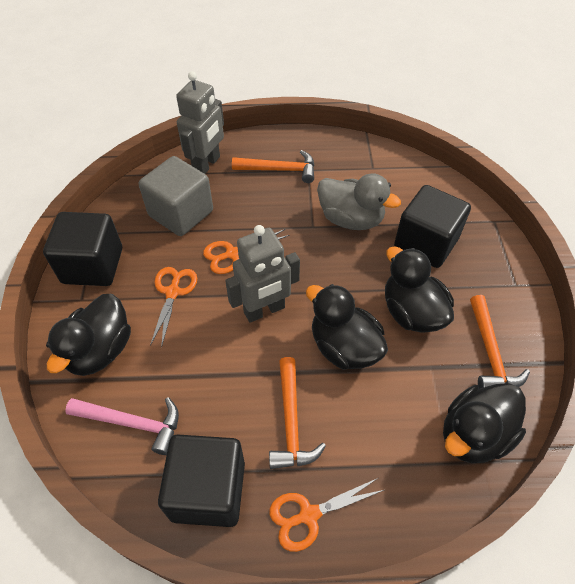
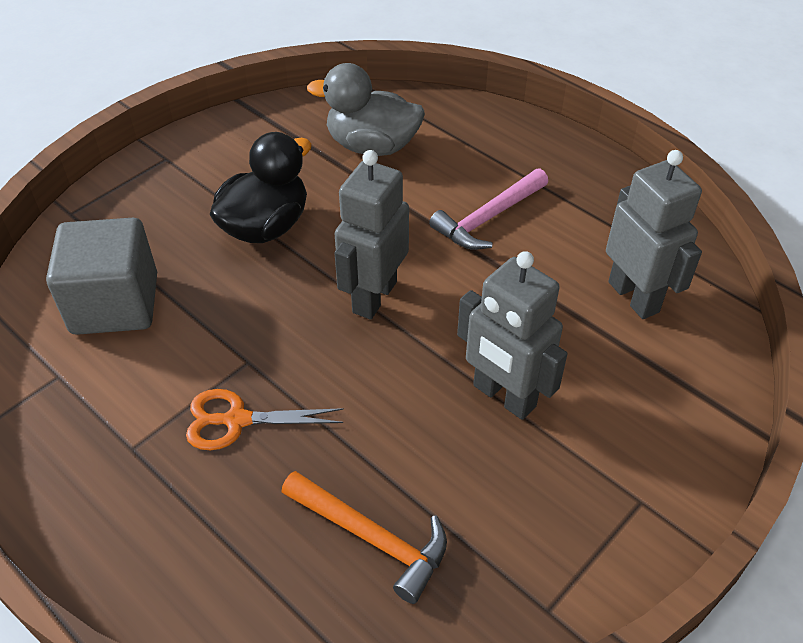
black cube: [43,212,122,286] [158,434,245,527] [394,185,471,268] = 3 -> none = 0
black duck: [46,294,131,376] [306,284,388,370] [385,247,454,333] [443,383,526,463] = 4 -> [210,132,312,243] = 1
grey robot: [176,71,224,174] [225,225,300,323] = 2 -> [335,150,409,319] [457,251,567,420] [606,150,702,319] = 3
orange hammer: [232,150,315,183] [269,357,326,469] [470,295,530,389] = 3 -> [281,471,447,604] = 1
orange scissors: [150,267,197,348] [203,229,290,274] [270,478,384,552] = 3 -> [186,389,344,450] = 1

